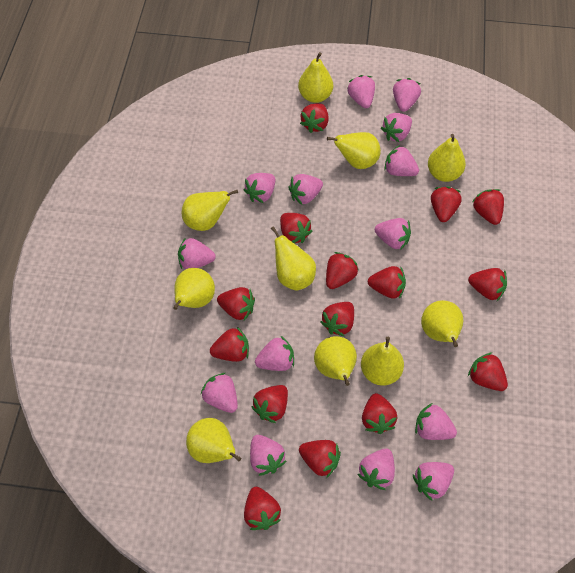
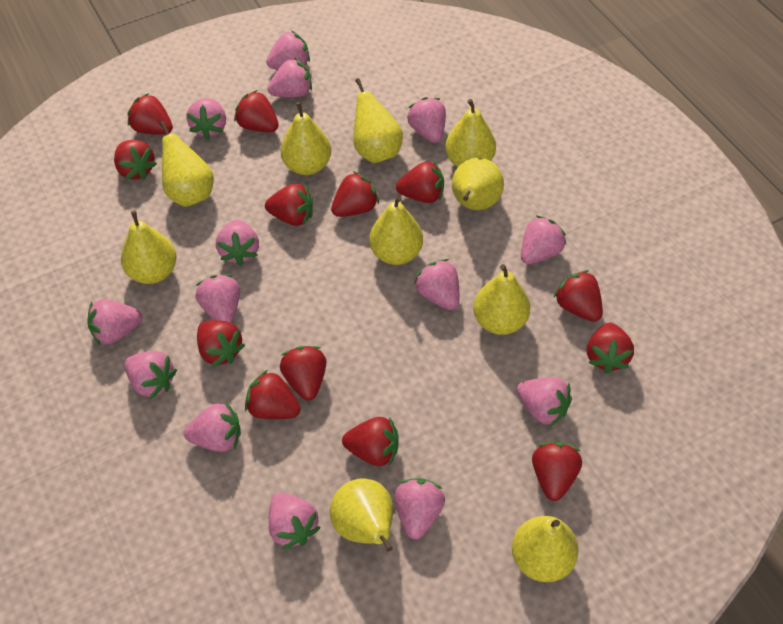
red strawberry: [210,327,249,362] [217,287,255,320] [244,487,281,530] [252,385,288,423] [280,213,312,243] [299,440,341,478] [300,103,328,133] [321,302,354,337] [326,252,359,289] [362,393,397,434] [368,266,406,299] [431,186,462,222] [468,268,507,301] [468,352,508,391] [472,189,504,225] = 15 -> [114,140,157,180] [127,93,173,135] [197,320,245,367] [234,90,279,132] [245,370,301,419] [265,184,313,226] [280,346,326,400] [331,171,379,217] [342,417,398,466] [396,161,444,203] [532,442,582,501] [553,270,603,322] [587,323,634,374] = 13

